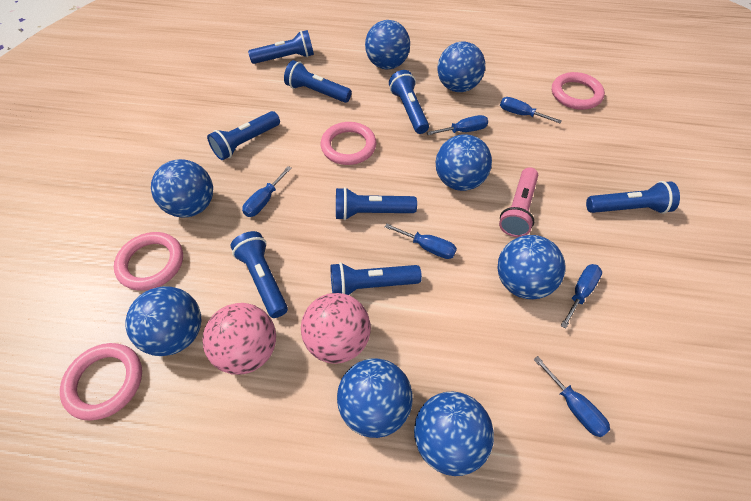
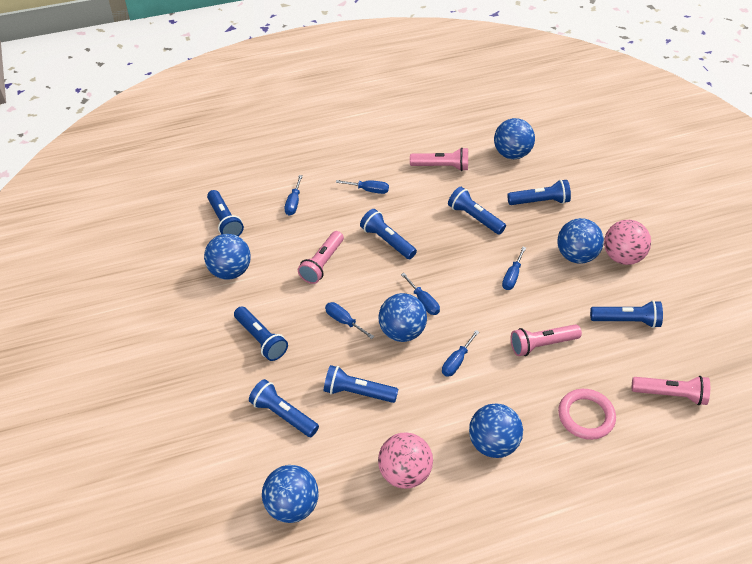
blue ball: [126,286,201,356] [151,159,213,217] [337,359,413,438] [365,20,410,69] [414,391,494,476] [436,134,492,191] [437,42,485,92] [497,235,565,299] = 8 -> [204,234,251,280] [262,465,319,523] [378,293,427,342] [469,404,523,458] [494,118,535,159] [557,218,604,264] = 6
pink flashlight: [499,167,538,237] = 1 -> [298,231,344,284] [410,147,468,171] [511,324,582,356] [632,376,710,405] = 4
pink ring: [60,343,142,421] [114,232,183,291] [321,122,377,165] [552,72,605,110] = 4 -> [558,389,616,440] = 1

